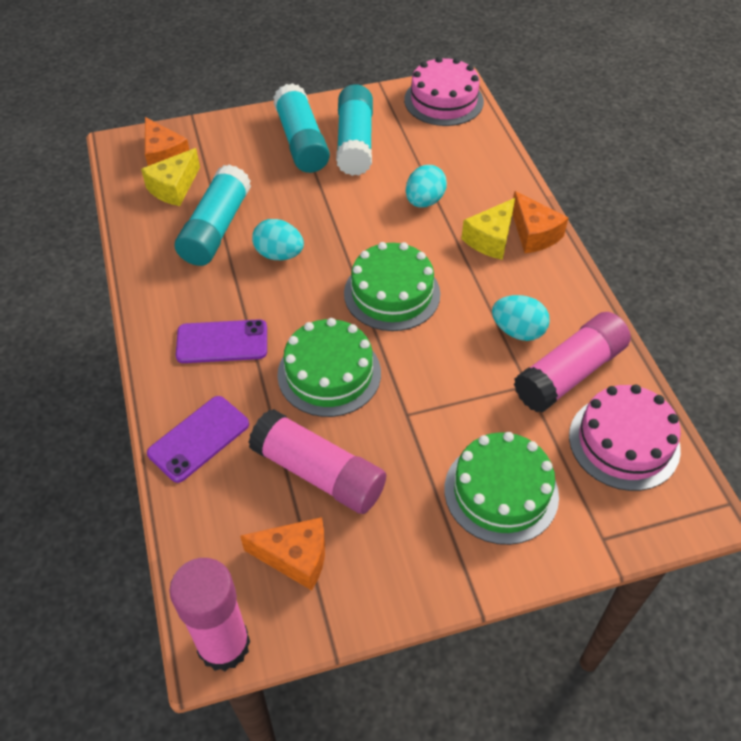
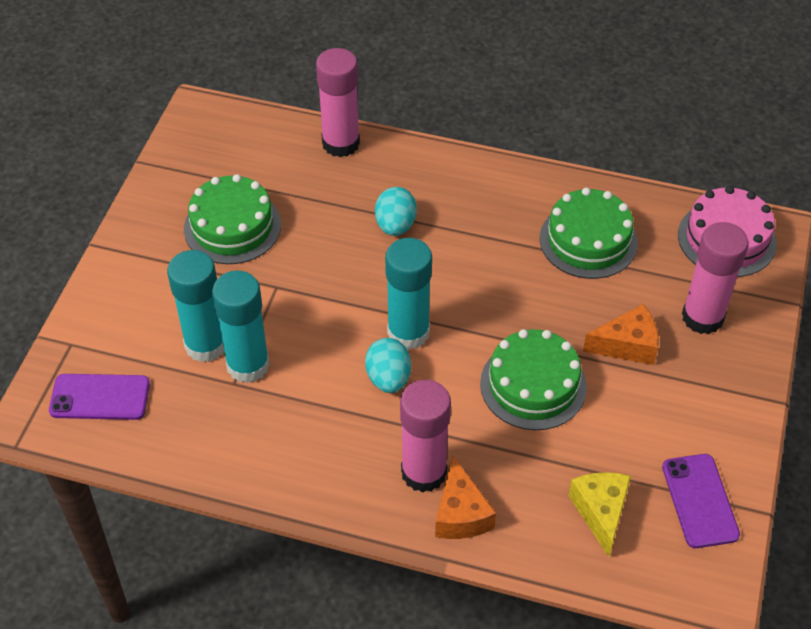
orange cheese: [145,117,189,166] [240,517,325,590] [513,191,569,253] = 3 -> [435,456,496,539] [583,304,659,365] = 2
pink cake: [404,56,484,126] [569,384,681,491] = 2 -> [678,186,777,277] = 1
turquoise egg: [252,219,304,260] [406,165,447,207] [492,295,550,341] = 3 -> [365,338,411,393] [375,187,417,236] = 2
yellow cheese: [141,148,200,206] [461,198,515,260] = 2 -> [568,472,631,557] = 1

